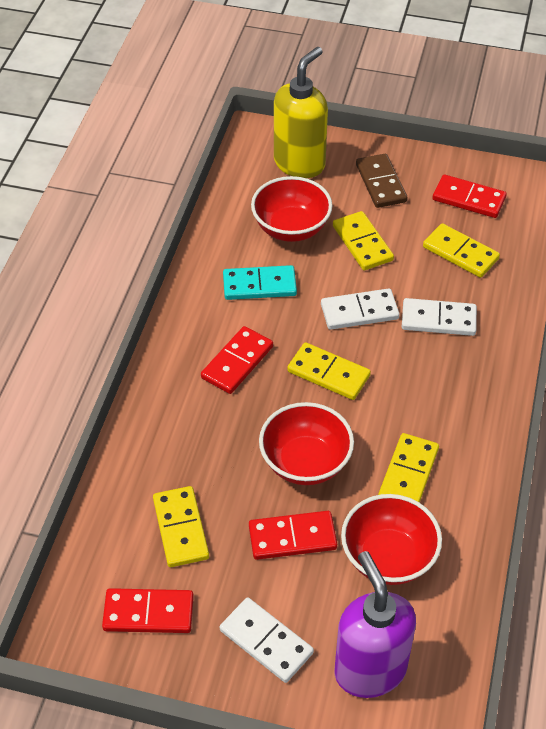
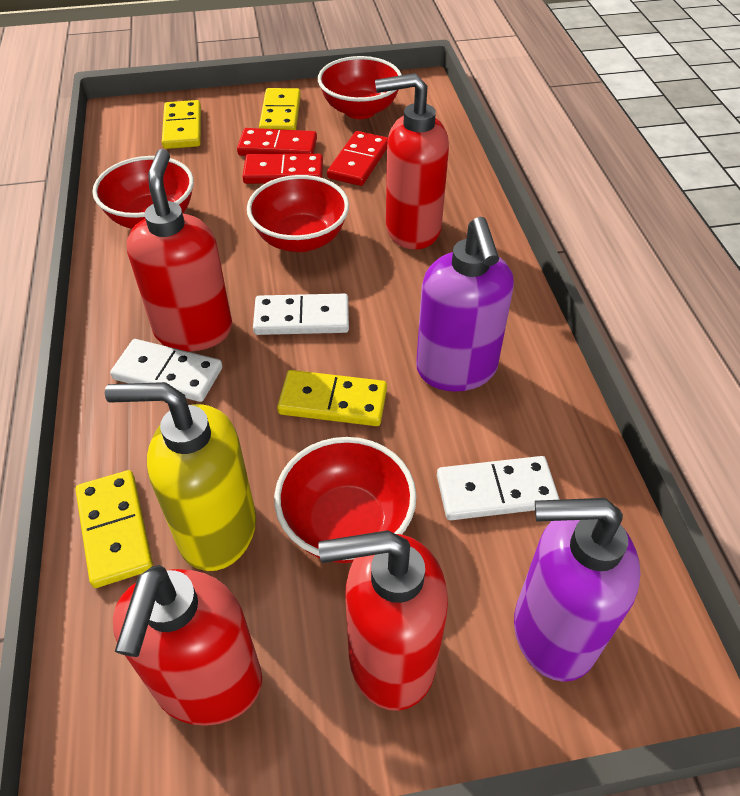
brown domino: [356,154,408,208] = 1 -> none = 0
purple soap dispenser: [335,551,416,698] = 1 -> [416,217,514,392] [514,498,641,682] = 2
red bowl: [251,176,333,242] [259,402,354,485] [341,494,442,585] = 3 -> [92,156,194,229] [247,175,349,252] [274,437,417,563] [318,56,402,119] = 4
red domino: [102,588,194,633] [201,326,273,394] [249,511,337,560] [432,174,507,218] = 4 -> [237,128,317,156] [242,154,323,184] [327,131,388,186] = 3
red soap dispenser: none = 0 -> [113,565,262,726] [127,149,232,351] [318,530,448,711] [375,73,449,250] = 4
turquoise domino: [223,265,297,300] = 1 -> none = 0
yellow domino: [153,486,209,567] [287,342,371,400] [333,211,394,270] [378,433,439,503] [423,223,500,278] = 5 -> [75,470,153,588] [162,100,201,149] [259,88,301,130] [277,370,387,426] = 4

